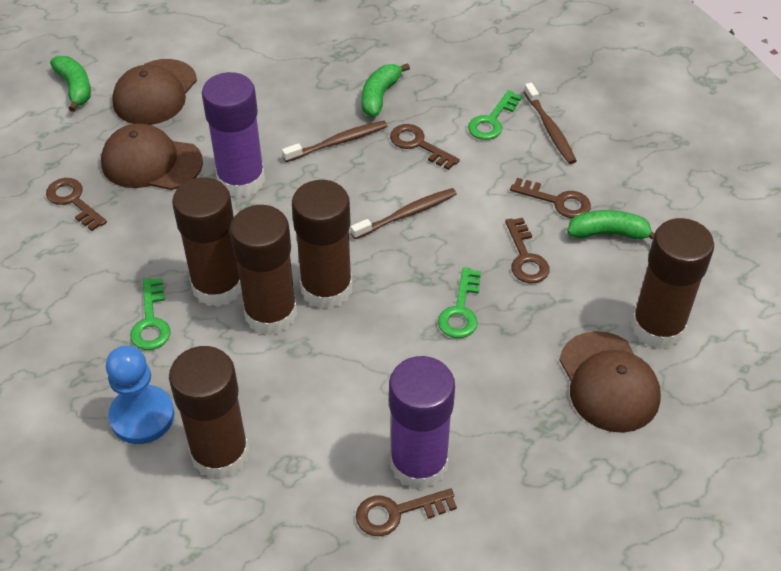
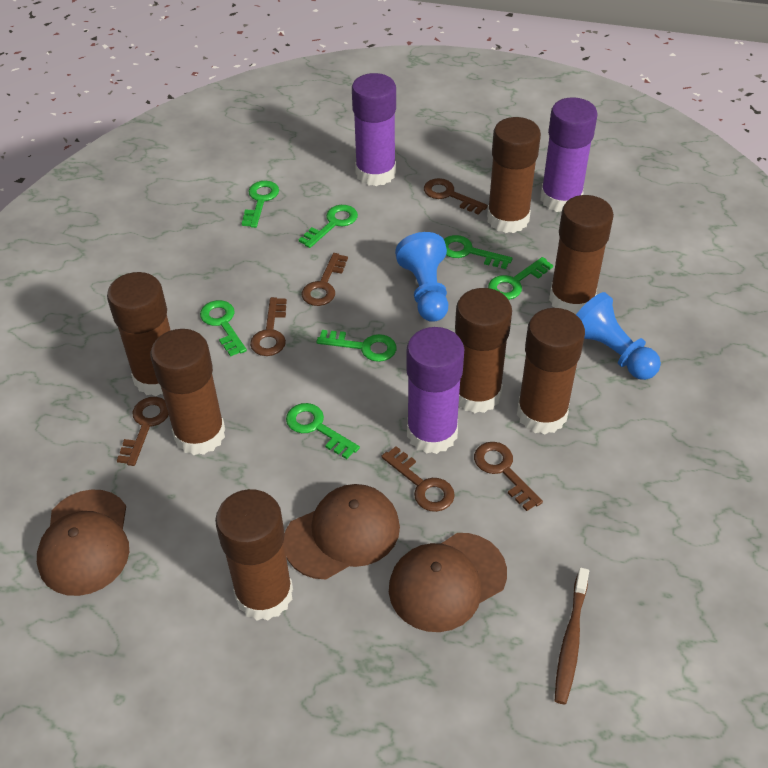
blue pawn: [106,346,175,444] = 1 -> [395,232,449,322] [576,292,661,380] = 2
brown glue stick: [169,346,249,479] [172,177,242,307] [230,205,297,335] [292,180,352,309] [631,218,714,349] = 5 -> [107,272,171,396] [151,329,225,455] [215,489,293,620] [455,288,512,413] [487,117,541,233] [517,308,585,434] [549,195,614,315] = 7
brown key: [46,178,107,231] [356,488,457,536] [390,124,460,170] [505,218,549,283] [510,178,591,218] = 5 -> [117,397,169,466] [250,297,287,356] [302,253,348,306] [381,446,455,512] [424,178,488,215] [474,442,543,511] = 6
brown toothbrush: [282,120,387,162] [351,188,457,239] [524,83,576,164] = 3 -> [555,568,589,704] = 1
green banana: [50,56,91,112] [361,63,410,117] [567,210,655,240] = 3 -> none = 0
green key: [130,278,171,350] [438,267,481,338] [468,90,522,140] = 3 -> [200,300,247,357] [242,181,279,228] [286,403,360,459] [299,205,358,248] [317,330,396,362] [444,235,513,269] [488,257,553,300] = 7
purple glue stick: [202,72,265,198] [389,356,455,489] = 2 -> [352,73,396,186] [406,327,464,454] [540,97,598,212] = 3

